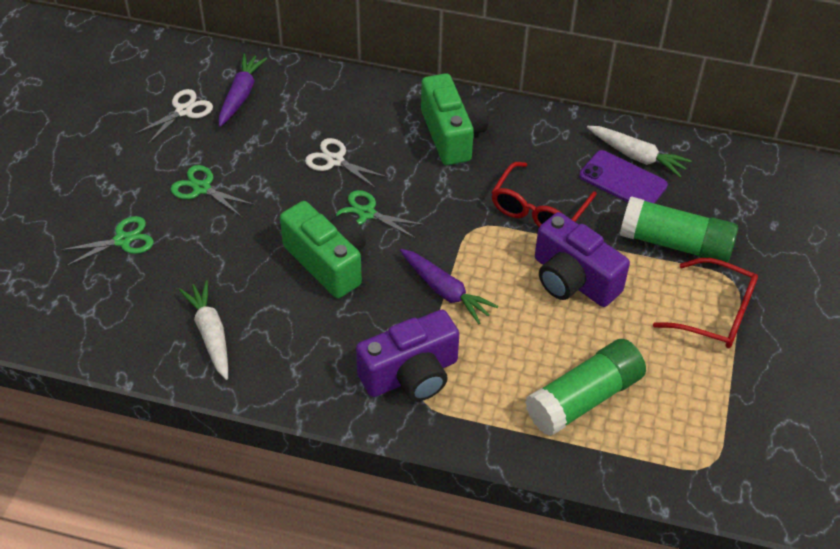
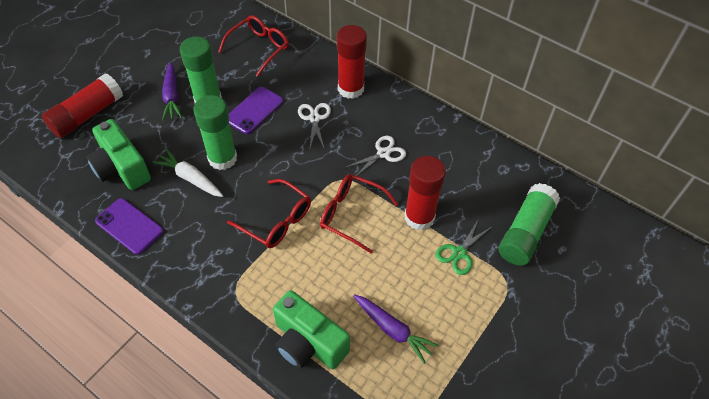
green glue stick: [525,339,646,436] [620,196,738,263] = 2 -> [180,36,222,103] [194,95,237,170] [499,183,560,266] = 3
green scissors: [61,216,154,266] [171,165,255,217] [336,190,425,239] = 3 -> [436,218,493,275] = 1
purple camera: [356,310,459,401] [535,212,630,307] = 2 -> none = 0
purple phone: [579,150,668,204] = 1 -> [95,198,164,255] [229,87,283,134] = 2
red glasses: [491,162,597,227] [653,258,758,348] = 2 -> [218,15,289,77] [227,179,311,248] [320,174,398,253] = 3
red glue stick: none = 0 -> [41,73,123,138] [337,25,367,99] [404,156,446,230] = 3
white carrot: [179,280,228,380] [587,126,692,178] = 2 -> [152,149,223,197] = 1

